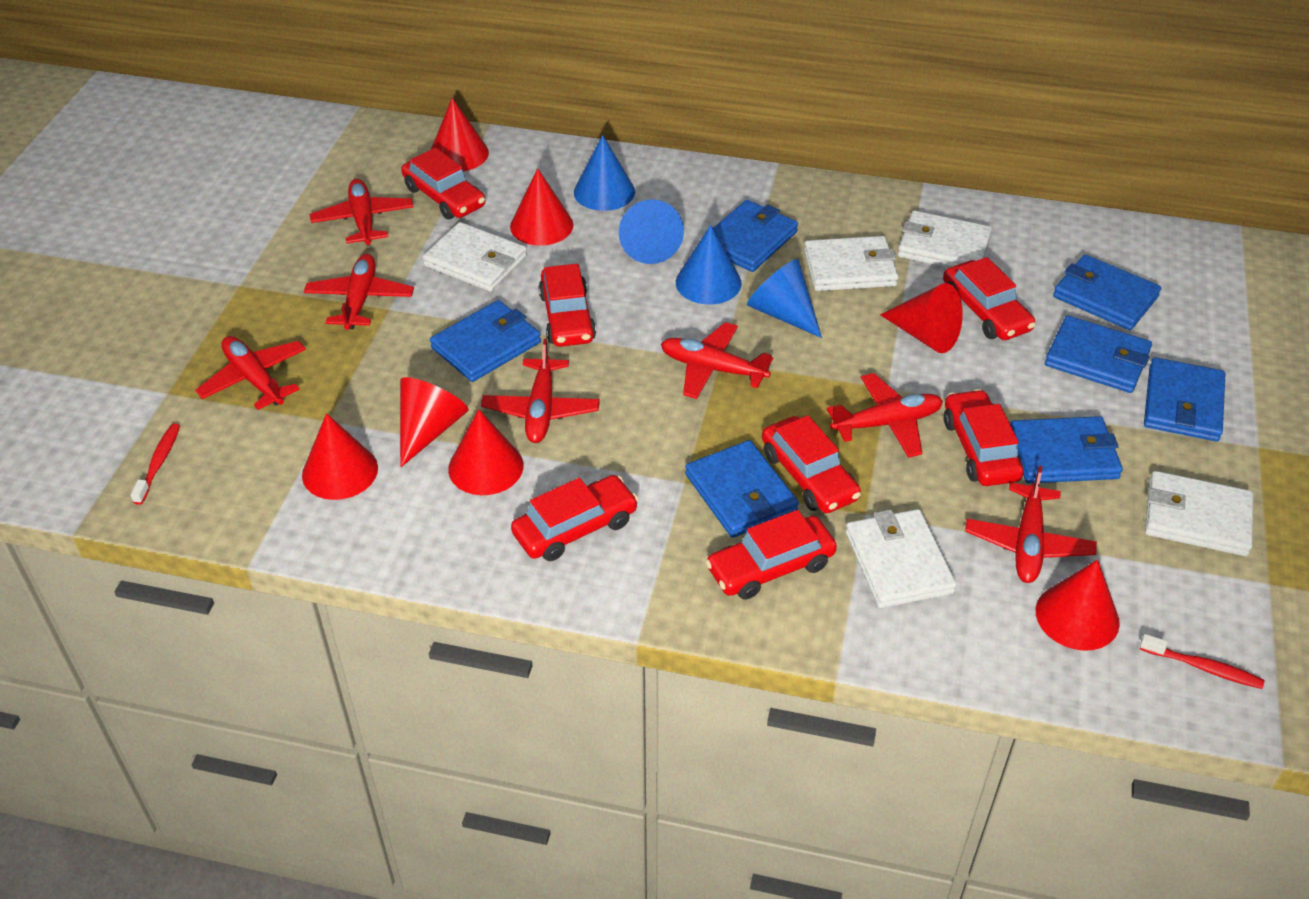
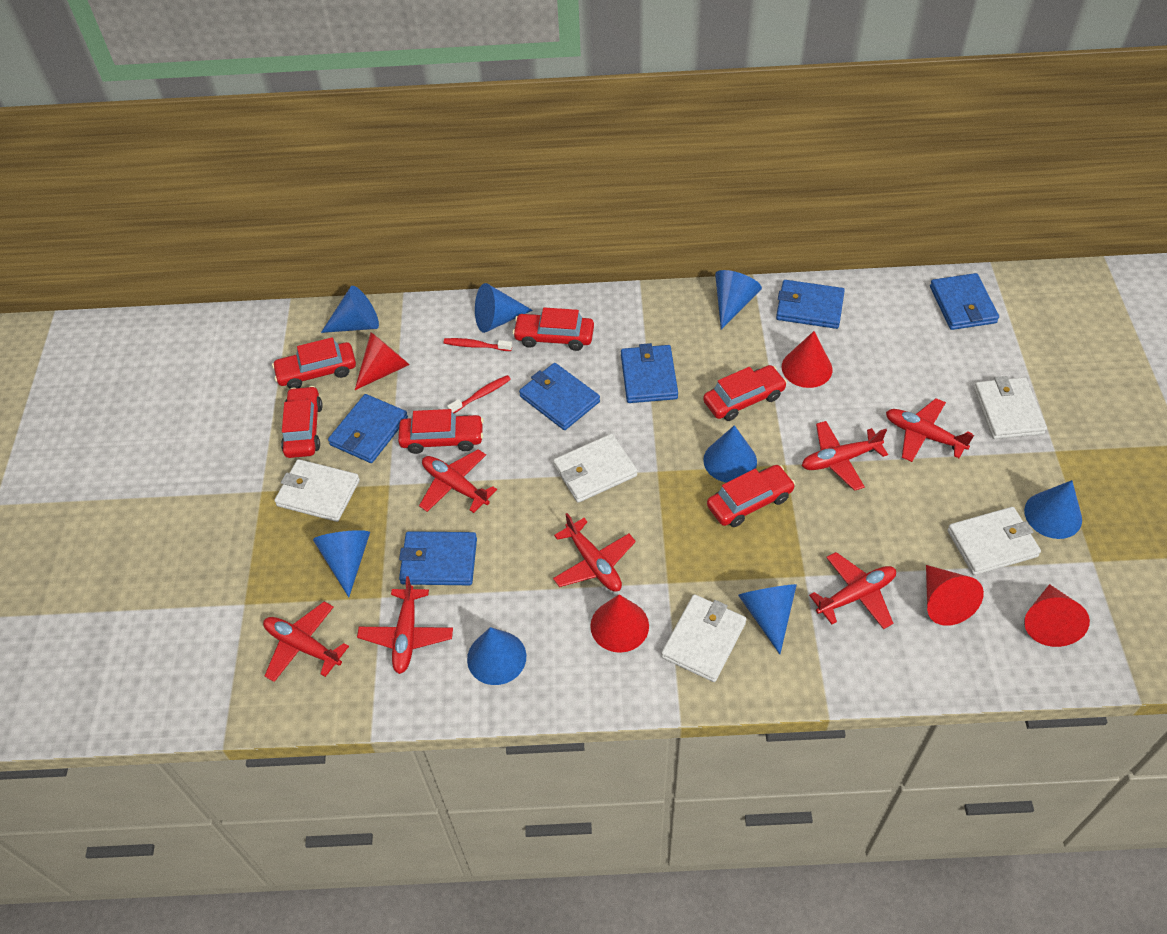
blue cone: [574,135,635,211] [619,199,684,264] [676,225,742,305] [747,259,822,338] = 4 -> [313,530,370,597] [321,286,379,333] [467,627,526,685] [475,283,533,333] [703,425,757,482] [715,270,762,330] [738,584,797,654] [1024,480,1082,539] = 8
blue wallet: [430,300,541,382] [685,440,799,538] [701,200,798,272] [1010,416,1123,483] [1045,315,1152,393] [1053,255,1161,330] [1144,357,1225,441] = 7 -> [328,394,408,463] [399,531,477,585] [519,363,600,430] [621,343,678,403] [776,280,845,329] [930,273,999,330] = 6
red car: [401,148,485,219] [511,475,638,561] [539,264,596,347] [705,510,837,600] [762,415,861,513] [943,257,1036,340] [944,389,1023,486] = 7 -> [272,337,356,389] [281,386,323,458] [398,409,484,454] [512,307,594,351] [703,365,787,421] [707,465,795,527] = 6
red cone: [302,413,378,500] [400,377,469,467] [431,98,489,171] [448,409,524,495] [510,168,573,246] [880,283,963,353] [1036,560,1120,651] = 7 -> [355,332,410,390] [590,594,649,653] [782,331,833,388] [926,565,984,626] [1024,584,1090,647] = 5

